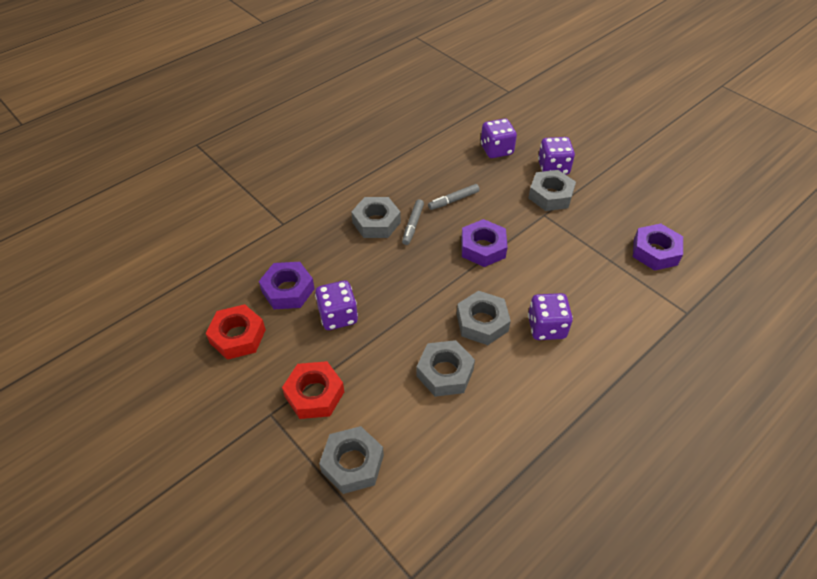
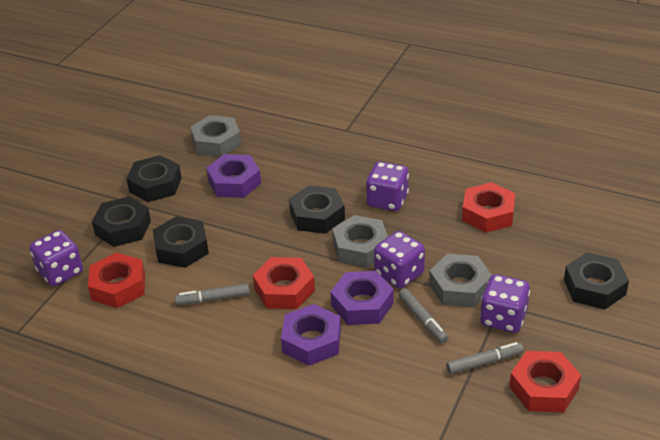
black nut: none = 0 -> [92,196,151,247] [126,155,182,202] [153,216,209,268] [289,185,345,234] [564,252,629,309] = 5
grey marker: [402,199,424,245] [428,184,480,210] = 2 -> [175,283,250,305] [399,288,449,343] [446,342,524,374] = 3
grey nut: [319,426,384,494] [351,197,401,238] [416,340,475,397] [457,291,511,345] [528,170,576,211] = 5 -> [190,115,241,157] [332,215,388,267] [429,254,492,307] = 3
red nut: [206,304,266,360] [282,361,344,419] = 2 -> [88,253,145,308] [253,257,315,309] [462,182,515,233] [509,351,581,412] = 4

